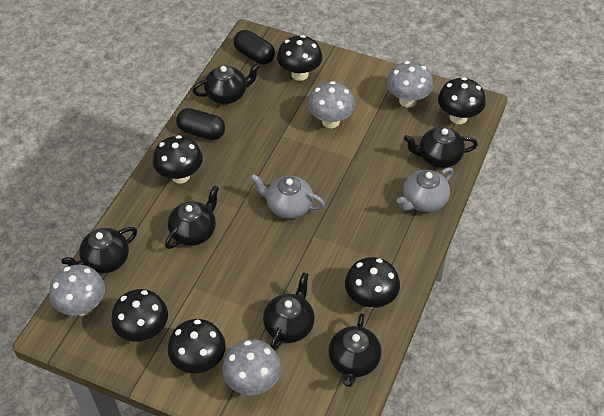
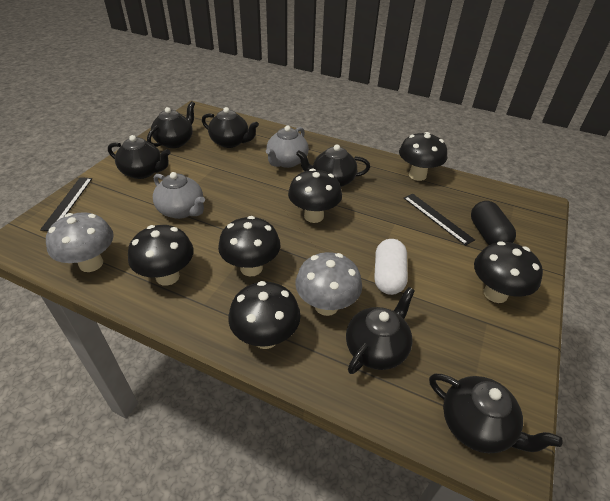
black capsule: [176,108,225,140] [234,30,275,64] = 2 -> [471,201,516,245] = 1
black ruler: none = 0 -> [40,177,92,231] [404,194,475,246] = 2
grey mushroom: [49,264,105,316] [222,339,281,395] [308,81,355,128] [387,61,433,108] = 4 -> [46,212,114,272] [295,252,362,316] = 2
white capsule: none = 0 -> [374,239,408,295] = 1

